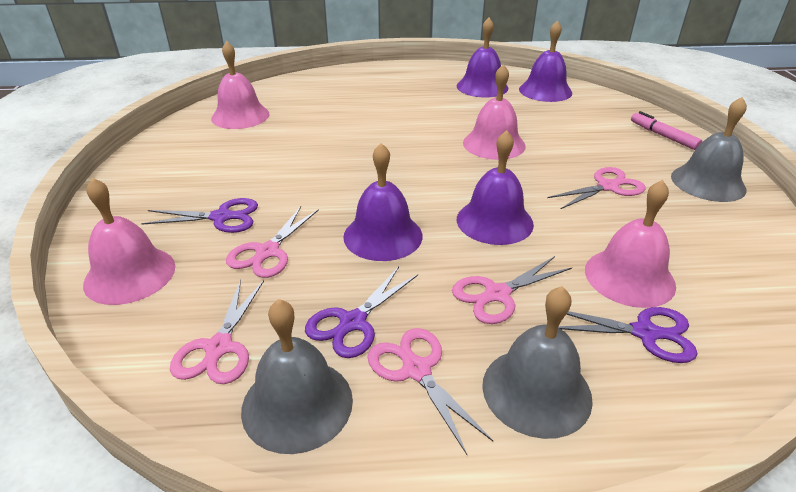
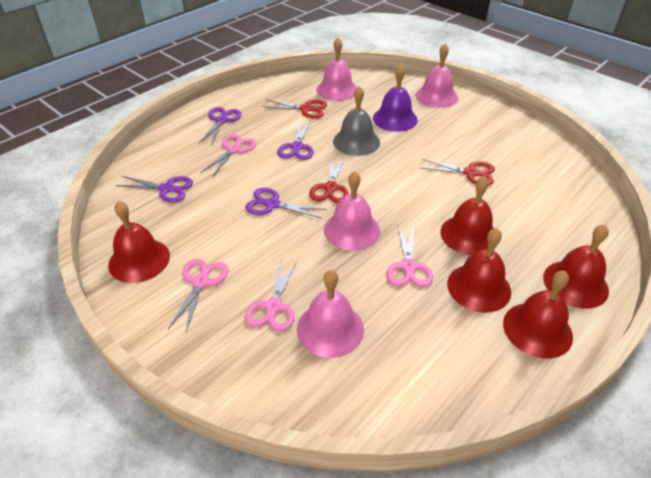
grey bell: [241,299,353,454] [482,286,593,439] [671,97,747,202] = 3 -> [333,86,380,156] = 1
pink marker: [631,111,702,150] = 1 -> none = 0
pink scissors: [170,280,264,384] [226,206,319,278] [368,328,493,455] [452,256,572,324] [547,167,646,209] = 5 -> [168,259,228,332] [200,134,257,177] [245,261,297,332] [386,224,433,287] = 4
purple bell: [343,143,423,261] [457,18,508,97] [457,130,534,245] [519,20,572,102] = 4 -> [373,65,418,132] = 1
purple scissors: [141,198,258,233] [305,267,418,358] [558,307,697,363] = 3 -> [115,176,193,203] [199,107,241,146] [245,188,326,219] [277,120,314,160] = 4
red bell: none = 0 -> [108,201,170,283] [440,176,496,255] [447,228,511,313] [503,271,573,358] [543,224,609,309] = 5
red scissors: none = 0 -> [262,100,327,118] [309,156,349,203] [421,159,495,185] = 3

